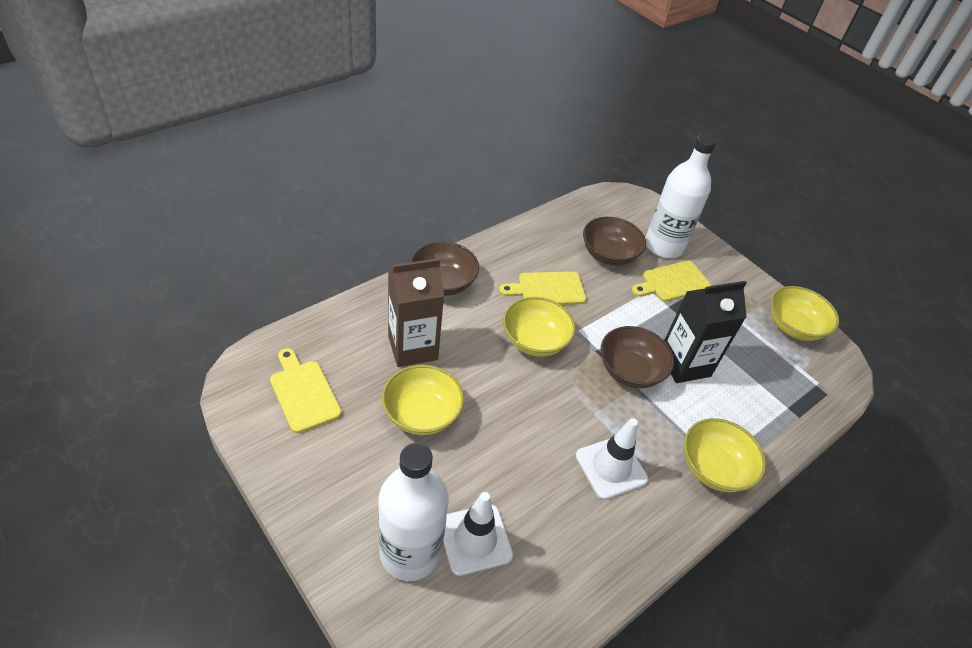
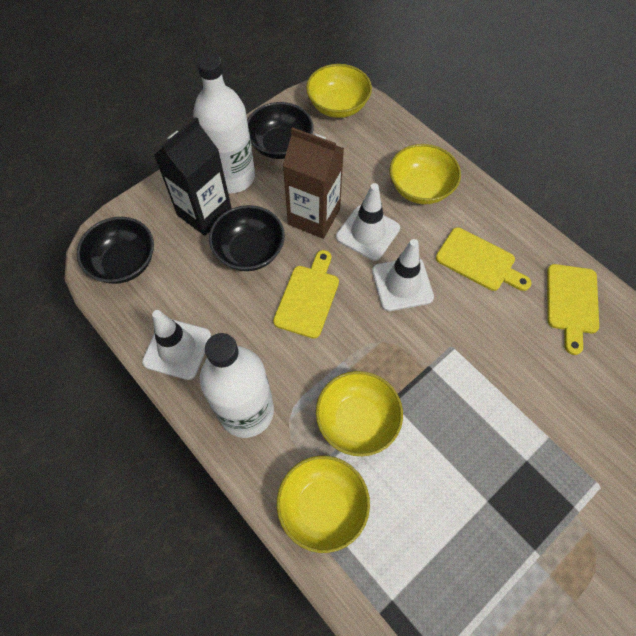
black bowl: none = 0 -> [77,217,154,284] [209,205,285,271] [247,102,314,159] = 3
brown bowl: [410,242,479,296] [583,217,646,266] [601,326,674,388] = 3 -> none = 0
white traffic cone: [443,492,513,576] [576,418,648,500] = 2 -> [142,310,211,380] [336,183,400,261] [372,239,434,311] = 3

